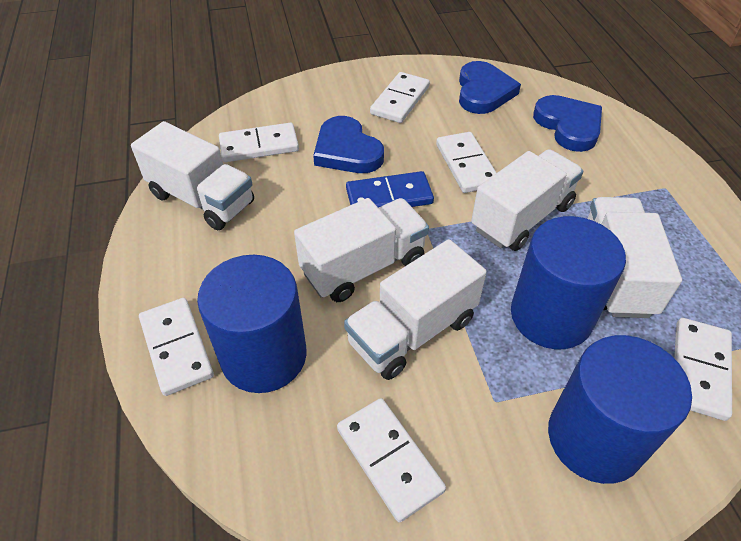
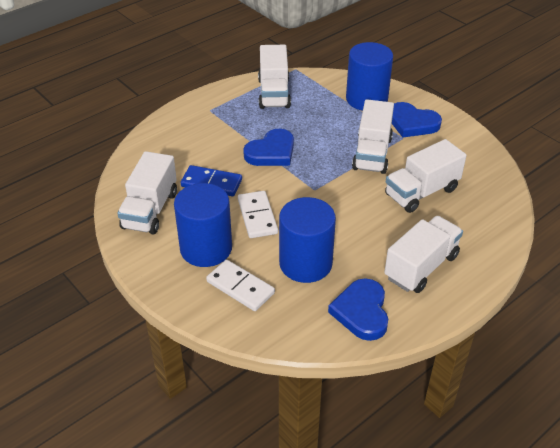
white domino: [139,298,214,396] [219,123,299,162] [337,398,446,522] [370,72,430,123] [436,132,496,193] [674,318,732,421] = 6 -> [206,259,275,311] [238,191,278,238] = 2

